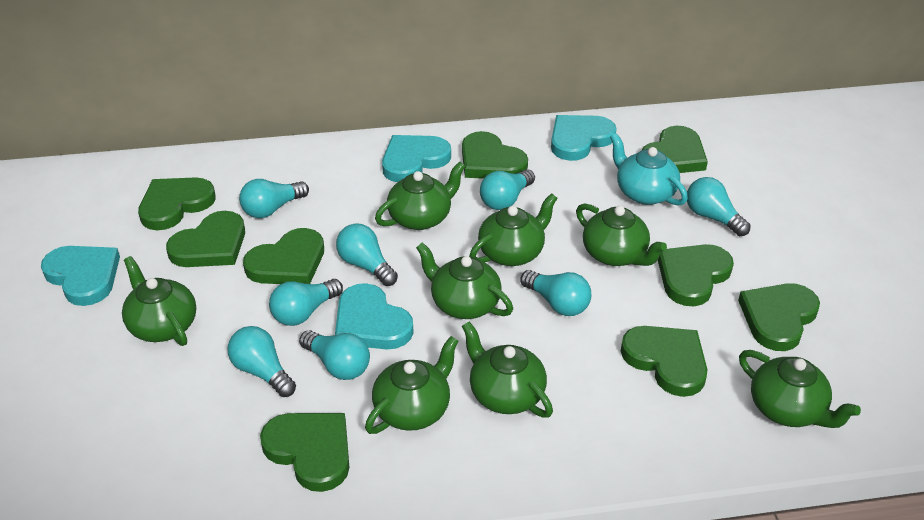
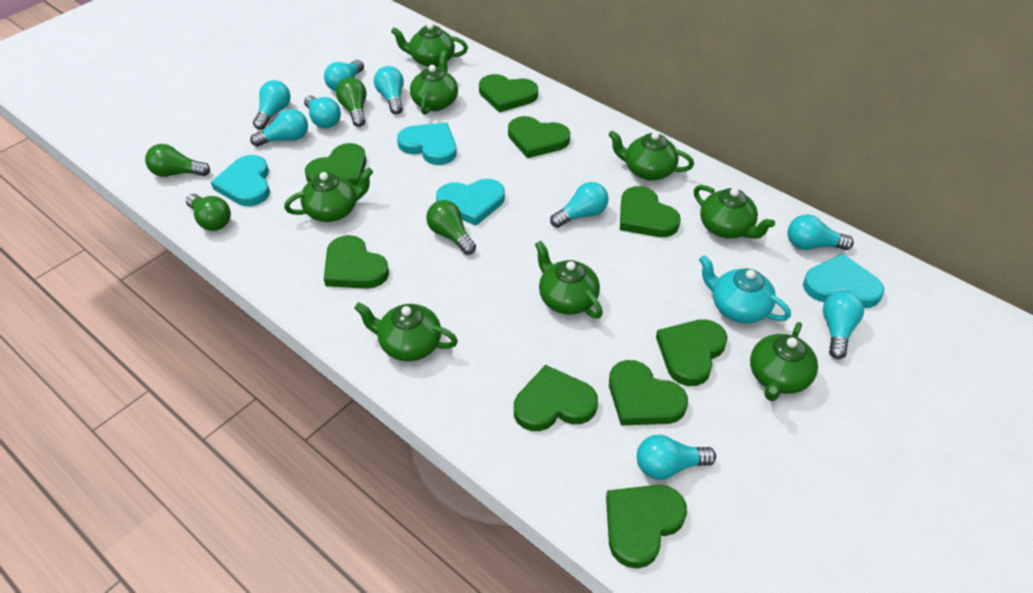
green light bulb: none = 0 -> [145,144,210,177] [186,194,231,231] [336,78,366,127] [427,200,476,255] = 4
turquoise light bulb: [228,326,296,397] [239,179,309,218] [269,279,343,326] [299,330,370,380] [336,223,398,286] [480,169,535,210] [521,270,591,316] [687,177,750,236] = 8 -> [250,109,308,147] [253,80,291,130] [304,95,341,128] [324,60,364,92] [374,66,404,114] [550,182,608,228] [637,435,716,480] [788,214,854,250] [823,291,864,359] = 9

